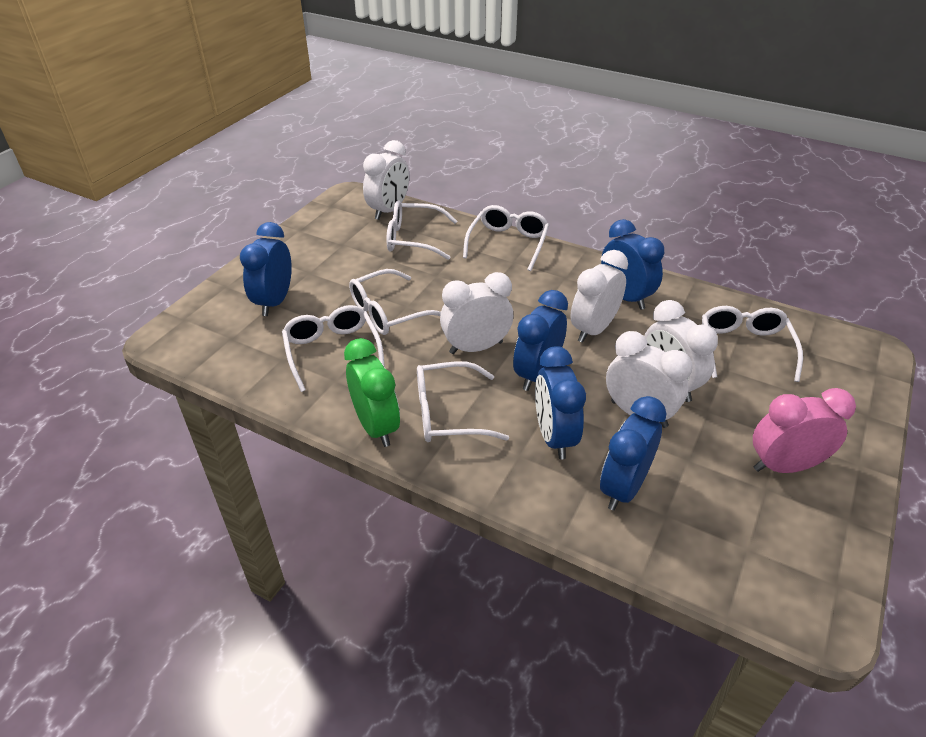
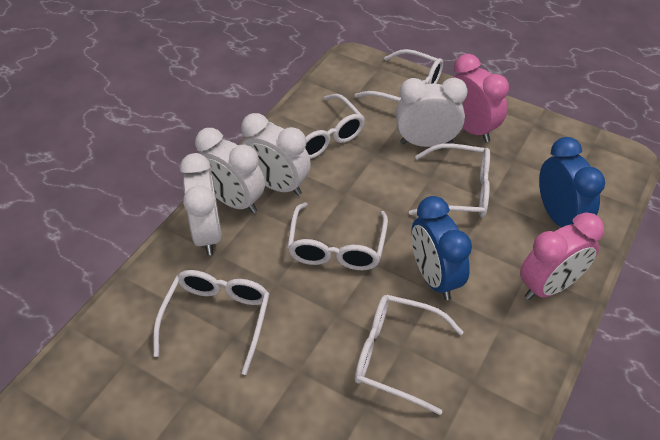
blue clock: [240,222,292,316] [513,290,568,391] [535,346,586,459] [600,396,666,511] [601,219,664,310] = 5 -> [411,196,472,300] [539,137,605,227] = 2
green clock: [344,338,400,447] = 1 -> none = 0
pink clock: [753,388,856,473] = 1 -> [453,54,509,142] [520,212,604,300] = 2
white clock: [363,140,409,220] [440,272,513,354] [570,250,628,343] [606,331,693,428] [644,300,718,402] = 5 -> [180,153,222,255] [195,128,265,213] [241,113,311,196] [396,78,468,147] = 4

